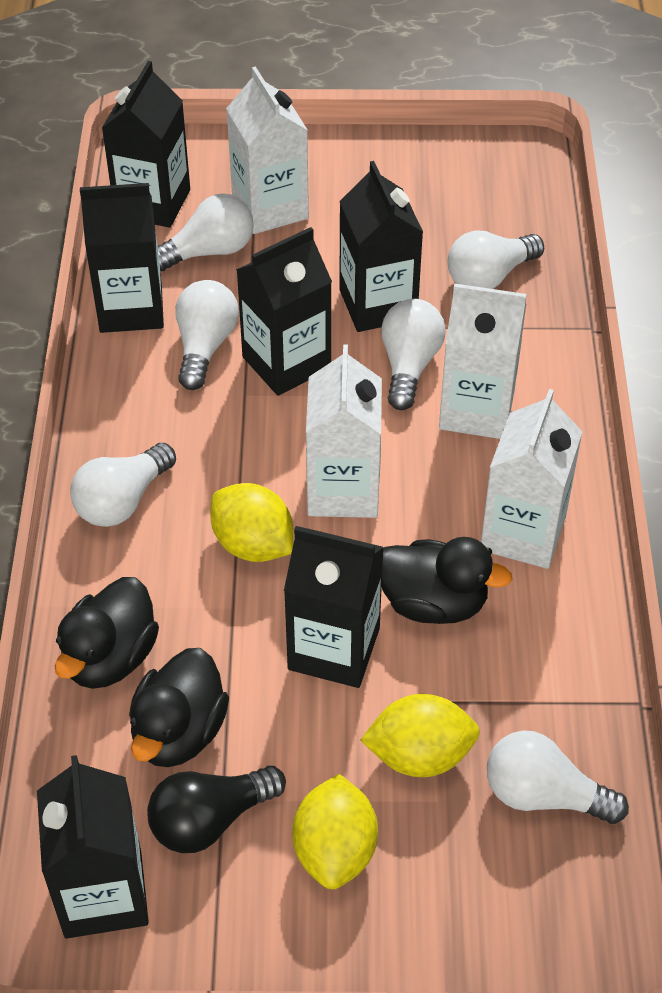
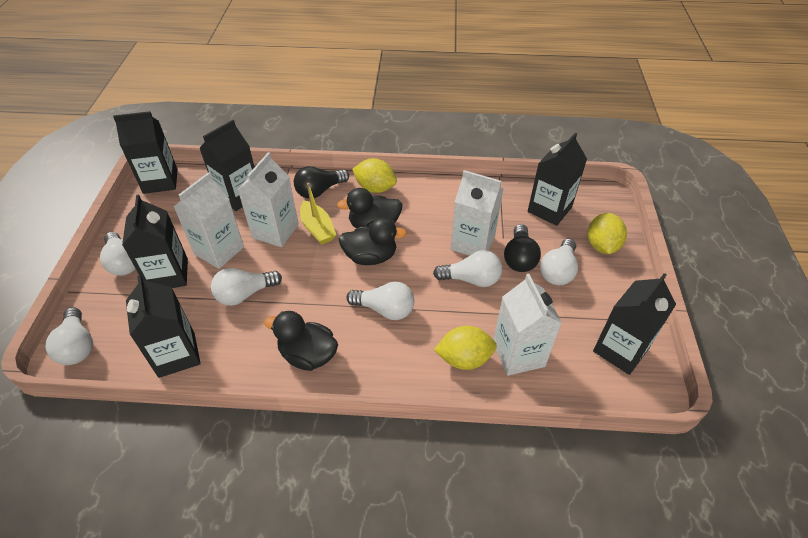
black light bulb: [147,766,286,853] = 1 -> [294,166,349,199] [504,224,541,272] = 2
yellow boat: none = 0 -> [300,183,336,245] = 1

